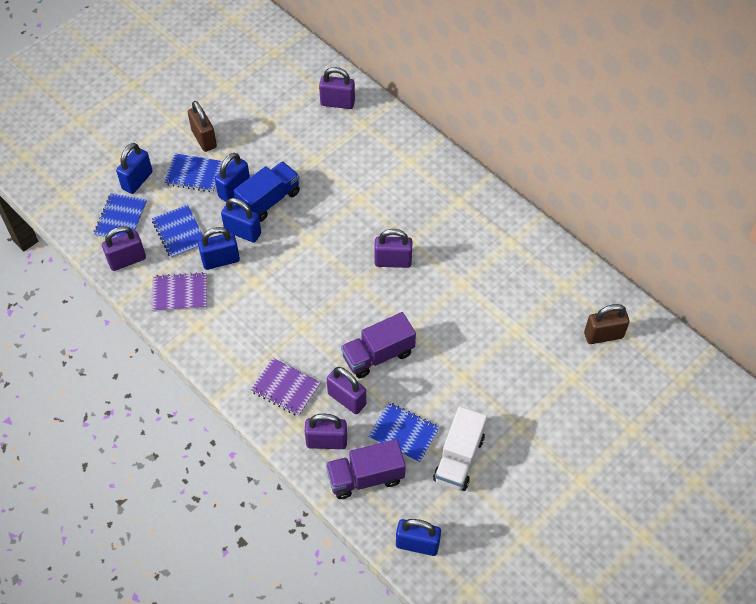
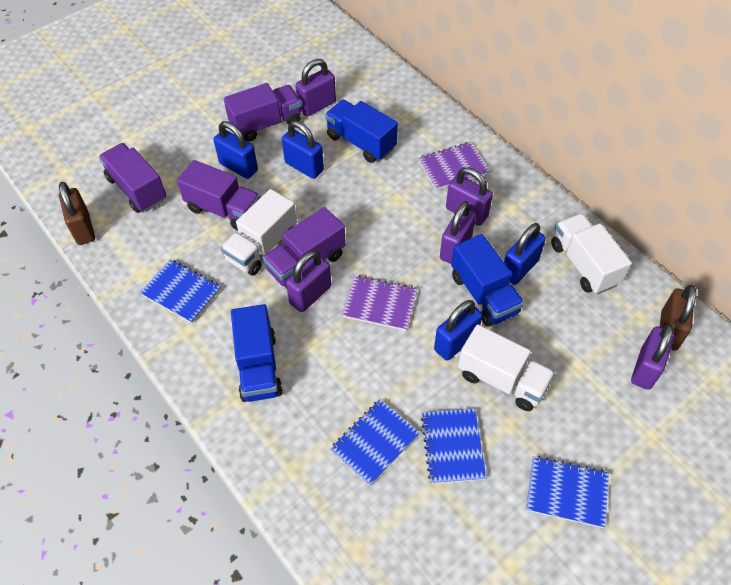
blue padlock: [116,143,153,194] [198,227,240,270] [215,153,250,202] [221,198,261,243] [396,519,441,556] = 5 -> [214,121,258,179] [282,121,324,179] [434,300,483,361] [504,223,546,285] = 4
blue truck: [234,161,300,222] = 1 -> [231,304,283,402] [325,100,398,163] [451,234,524,327] = 3
purple truck: [326,439,406,499] [341,312,416,378] = 2 -> [99,143,166,213] [177,160,261,231] [224,83,301,141] [263,207,346,289] = 4
white truck: [433,406,487,491] = 1 -> [221,189,297,276] [458,324,555,411] [551,213,632,294] = 3

